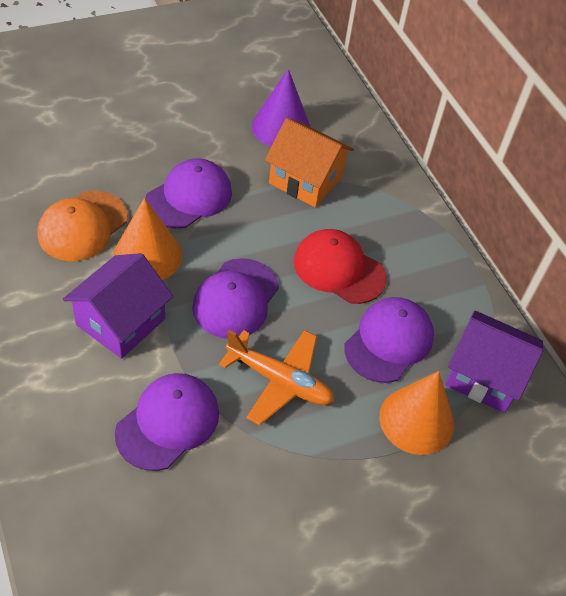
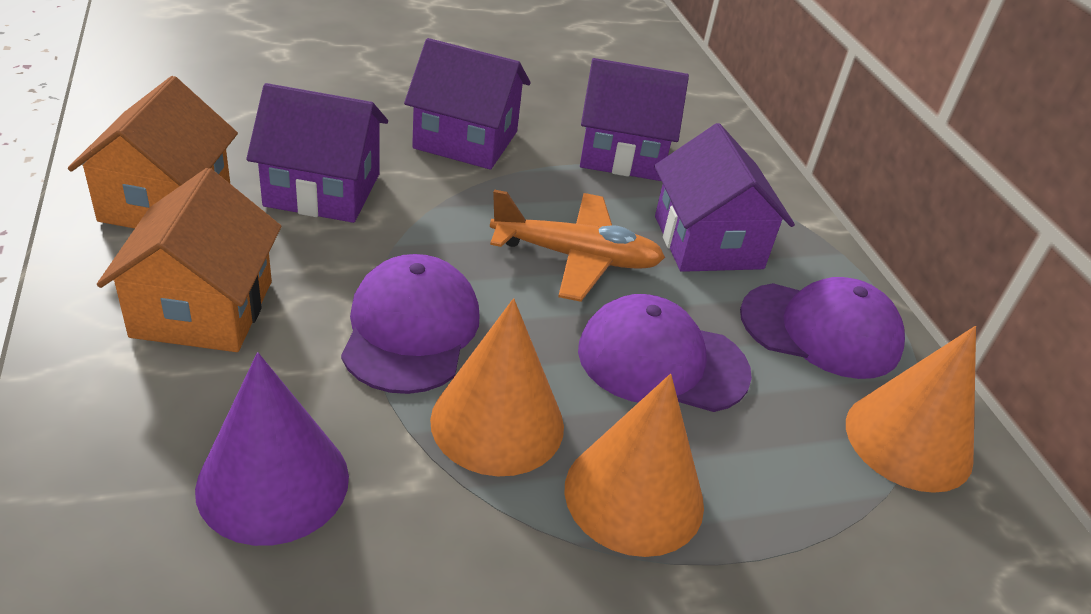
orange cap: [37,191,128,261] = 1 -> none = 0
orange cone: [113,198,182,280] [379,371,454,455] = 2 -> [430,298,564,476] [564,374,704,557] [846,326,976,493] = 3
orange house: [265,118,354,208] = 1 -> [68,76,238,229] [97,168,281,352] = 2
purple cap: [115,373,219,471] [145,158,232,229] [192,258,279,339] [344,297,434,383] = 4 -> [341,254,480,394] [578,294,752,412] [740,277,905,379] = 3
purple house: [63,253,173,359] [445,311,543,413] = 2 -> [246,83,388,223] [404,38,531,169] [580,58,689,181] [654,123,795,272] = 4
red cap: [294,229,387,304] = 1 -> none = 0

